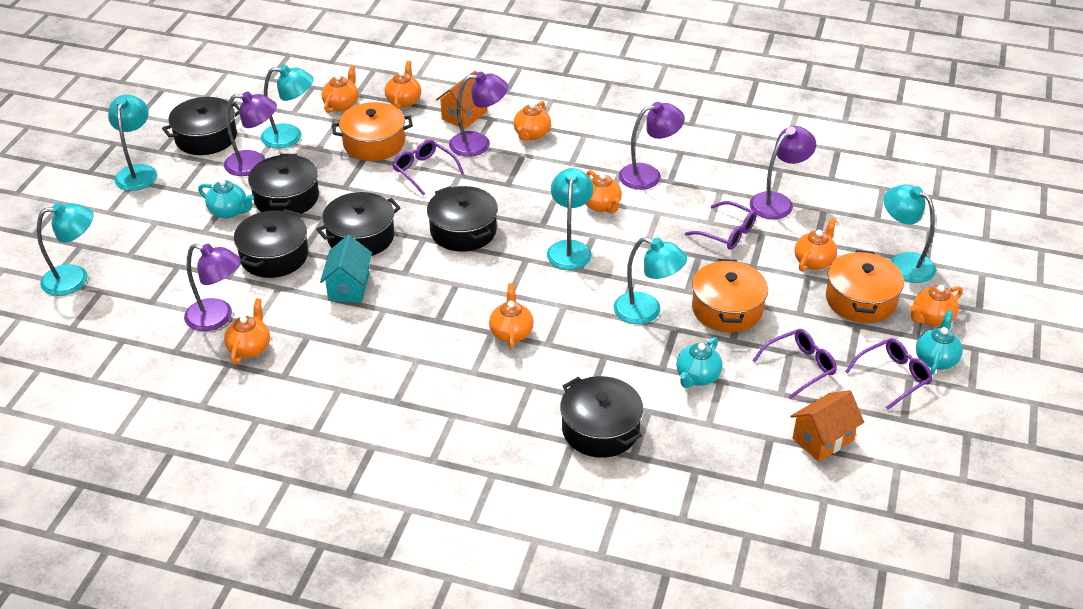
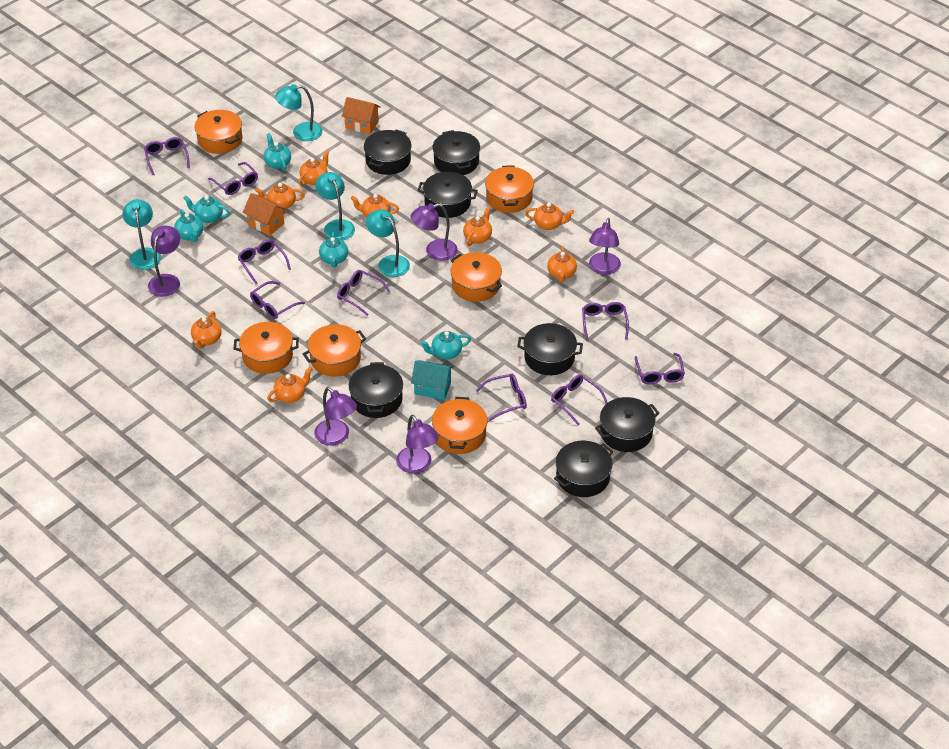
black pot: [162,97,240,155] [234,209,308,278] [248,154,319,214] [316,192,401,256] [427,186,498,252] [560,376,643,458] = 6 -> [349,362,403,418] [364,129,411,175] [417,171,478,218] [433,130,480,175] [517,323,583,375] [554,441,614,497] [595,397,660,452] = 7
orange pot: [332,102,413,161] [692,259,768,332] [826,250,904,323] = 3 -> [194,110,242,154] [234,322,299,374] [303,324,366,377] [432,397,488,454] [450,252,502,302] [485,165,534,213] = 6
purple glasses: [393,140,464,196] [685,201,757,250] [752,329,837,399] [845,338,933,410] = 4 -> [144,137,190,176] [208,162,258,195] [238,240,291,284] [250,281,305,319] [337,270,391,316] [476,374,527,421] [551,375,608,425] [582,302,629,341] [635,353,685,384] = 9
turquoise lamp: [37,203,93,296] [108,95,157,191] [261,65,313,149] [547,168,593,270] [614,237,687,324] [884,184,936,283] = 6 -> [123,199,161,270] [275,84,322,141] [315,172,355,240] [366,209,410,277] = 4
turquoise teapot: [198,179,254,219] [676,337,723,388] [916,310,963,375] = 3 -> [174,209,203,242] [183,196,230,223] [264,133,291,171] [319,232,348,268] [420,331,471,359] = 5

